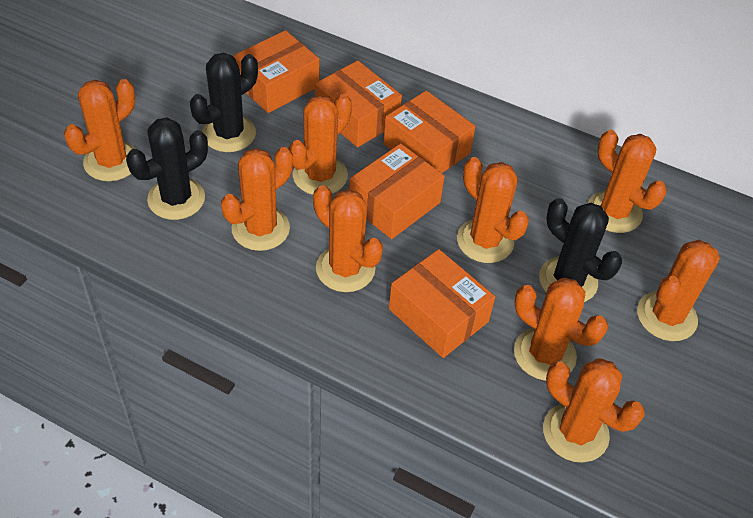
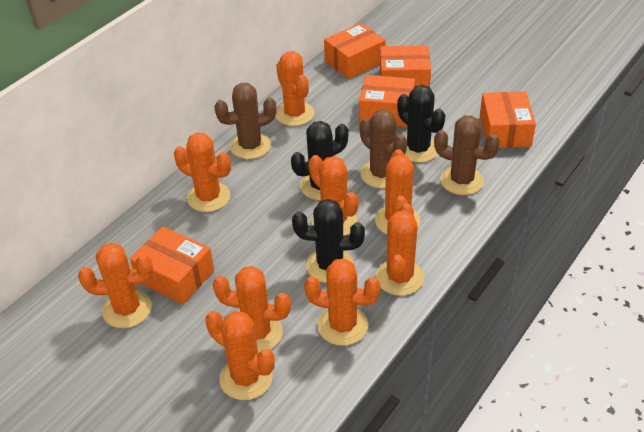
brown cactus: none = 0 -> [214,83,277,159] [360,109,407,189] [434,116,500,195] = 3

